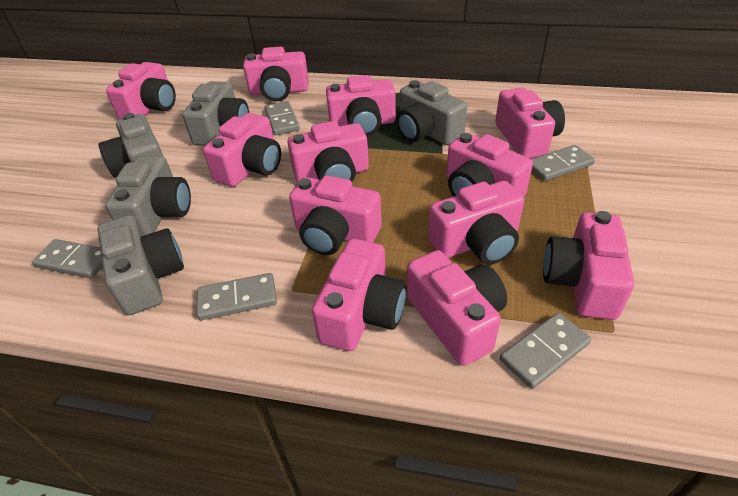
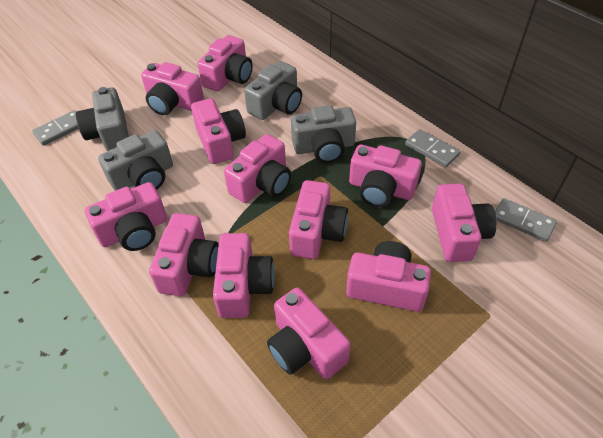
grey camera: [97,215,184,315] [98,113,163,177] [105,156,191,235] [182,81,249,146] [396,80,467,145] = 5 -> [76,87,129,151] [98,130,173,191] [244,61,302,120] [291,105,356,163] = 4
grey domino: [32,239,103,278] [197,273,277,320] [265,101,300,135] [500,313,591,389] [531,145,595,181] = 5 -> [32,110,79,146] [405,129,460,167] [495,198,557,242] = 3

